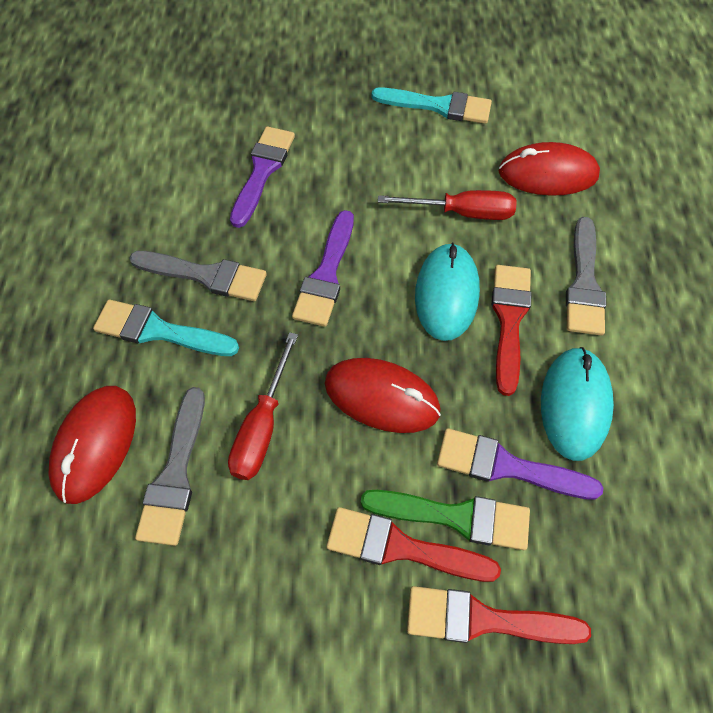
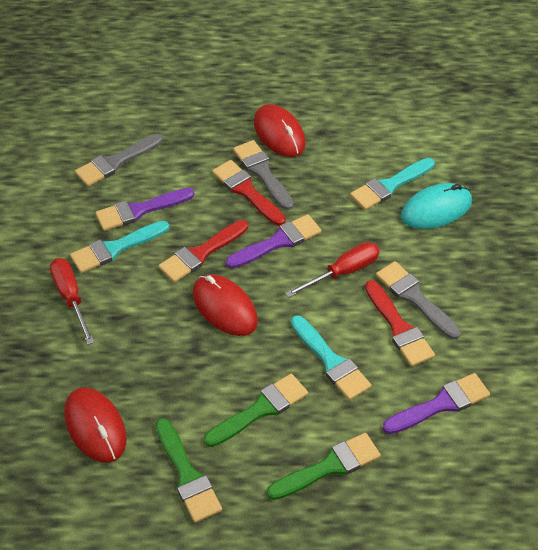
green brush: [361,490,530,550] = 1 -> [156,418,222,523] [204,374,308,447] [267,433,381,500] = 3
turquoise brush: [93,300,239,356] [371,88,492,124] = 2 -> [70,221,169,273] [291,315,371,400] [350,158,435,210] = 3
turquoise mouse: [415,242,480,341] [541,347,614,461] = 2 -> [401,183,472,229] = 1

